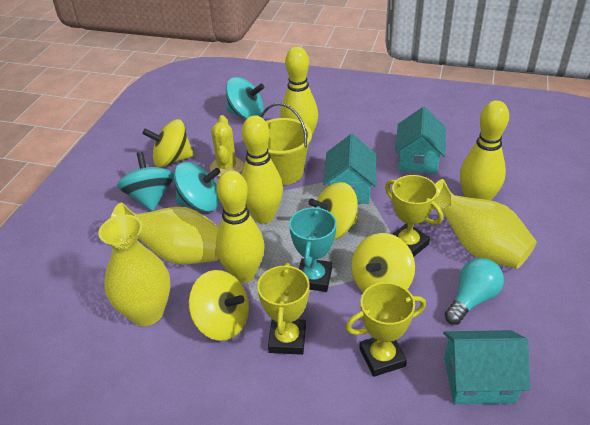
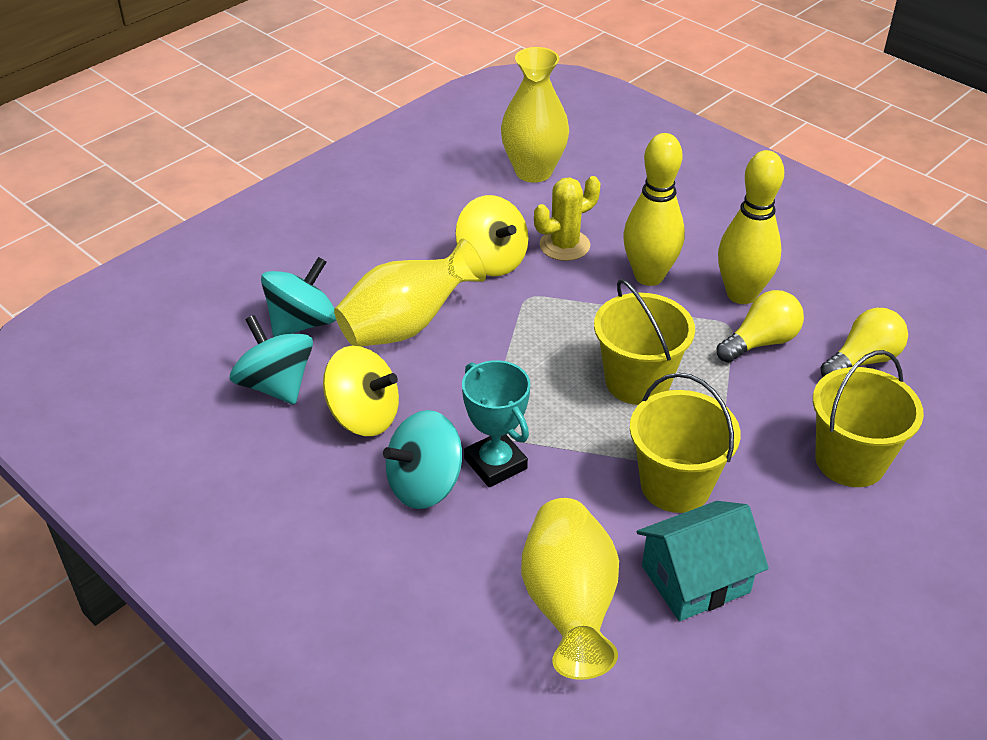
turquoise house: [323,134,376,204] [395,107,446,174] [443,330,530,404] = 3 -> [637,501,769,621] = 1
turquoise light bulb: [445,258,504,325] = 1 -> none = 0
yellow bowling pin: [216,170,264,283] [241,115,283,224] [280,47,318,135] [460,100,509,201] = 4 -> [623,133,685,286] [718,150,784,304] = 2
yellow bucket: [260,103,312,185] = 1 -> [594,279,695,405] [630,373,741,513] [813,350,924,487] = 3
yellow light bulb: none = 0 -> [717,290,804,363] [821,308,908,377] = 2
yellow spinning top: [142,119,194,168] [188,270,249,341] [308,182,358,240] [351,233,415,292] = 4 -> [323,346,399,436] [455,195,528,276] = 2
yellow trophy: [257,263,309,355] [346,282,426,377] [385,175,443,257] = 3 -> none = 0

